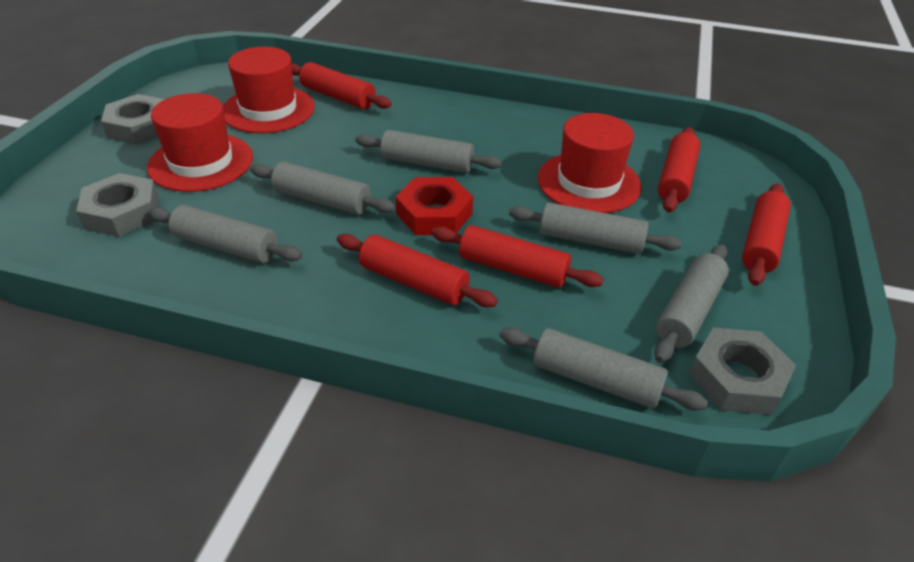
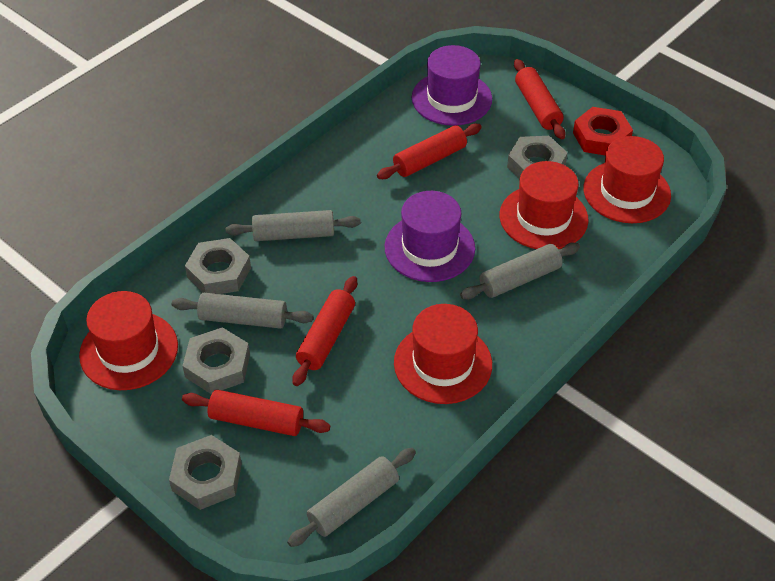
grey nut: [76,173,159,237] [101,94,165,145] [689,328,796,415] = 3 -> [169,435,242,510] [183,327,250,394] [185,238,251,294] [507,136,568,179] = 4
grey rolling pin: [148,205,302,263] [250,161,395,215] [355,130,502,173] [500,328,708,411] [509,202,682,254] [654,244,729,363] = 6 -> [172,293,313,329] [225,210,361,241] [287,448,416,547] [460,243,580,299] = 4
purple hat: none = 0 -> [385,191,475,282] [412,45,492,126] = 2
red hat: [147,93,253,192] [223,47,315,133] [538,113,641,213] = 3 -> [79,291,178,390] [394,304,492,404] [500,161,589,249] [583,136,671,223] = 4
red rolling pin: [292,62,391,109] [337,234,498,307] [431,225,604,288] [658,127,700,213] [742,183,791,286] = 5 -> [182,390,330,436] [292,276,357,386] [377,124,482,179] [514,59,566,139] = 4

